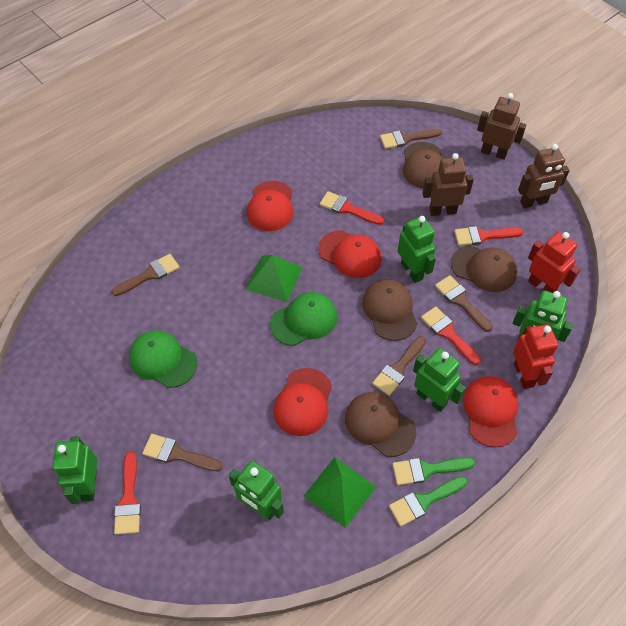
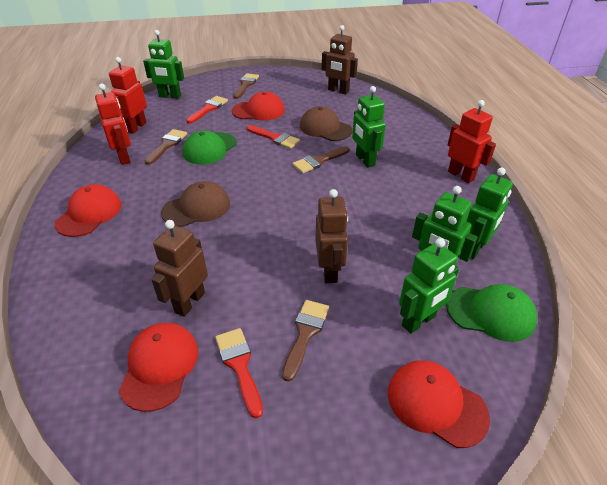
brown brush: [111,254,180,296] [142,434,223,471] [372,336,426,396] [380,129,442,149] [435,275,493,332] = 5 -> [144,129,187,165] [233,73,259,99] [282,300,329,382] [292,146,349,173] = 4
brown cap: [345,392,416,457] [362,279,418,341] [403,142,444,189] [451,245,517,292] = 4 -> [161,181,230,227] [300,106,353,141] = 2
green brush: [389,476,467,526] [392,458,475,485] = 2 -> none = 0
green pyramid: [245,255,303,302] [304,457,376,528] = 2 -> none = 0
red brush: [114,452,141,535] [320,191,384,225] [421,306,481,365] [454,226,523,246] = 4 -> [186,96,228,124] [215,328,263,419] [247,125,300,149] = 3
red robot: [513,324,558,389] [528,232,580,293] = 2 -> [95,84,131,165] [109,57,147,134] [447,100,496,183] = 3

